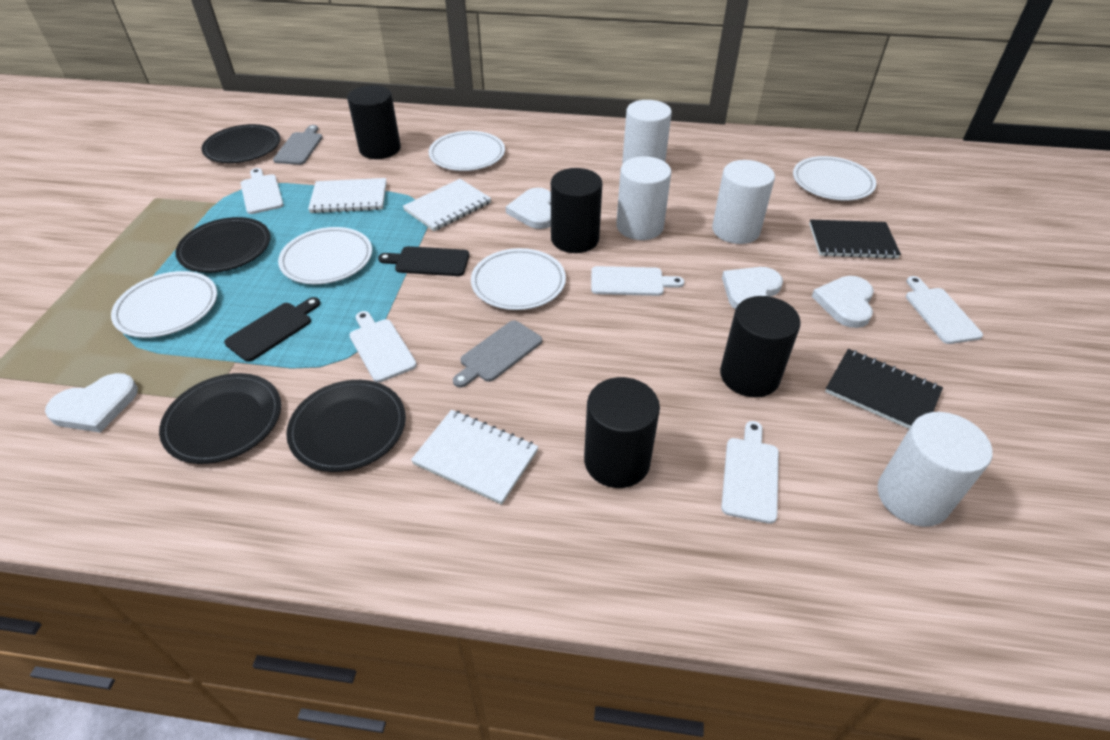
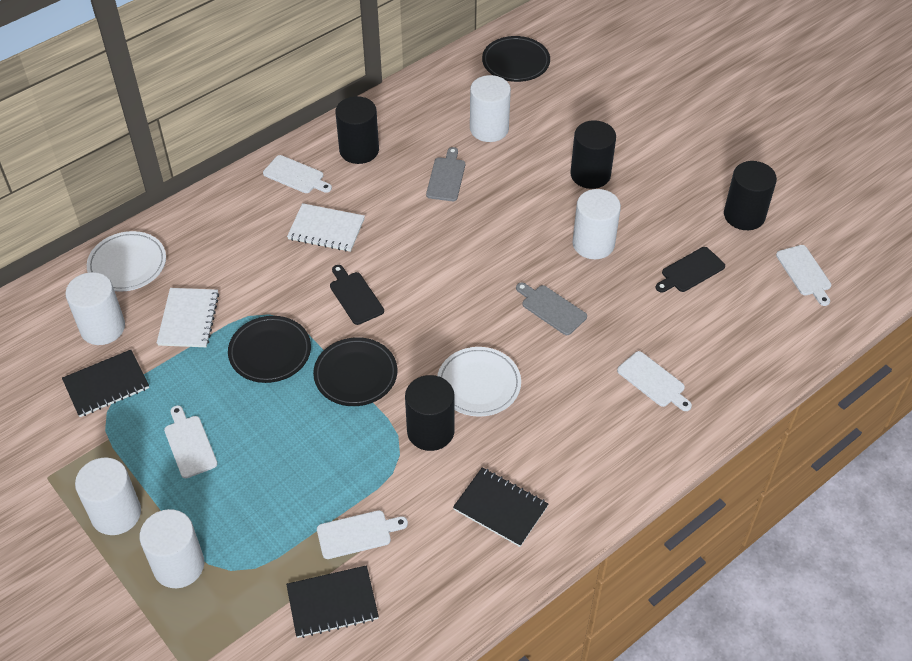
black notebook: [809,219,901,259] [825,349,943,429] = 2 -> [62,350,149,417] [286,565,379,638] [453,467,548,547] = 3
black plate: [159,373,281,464] [175,217,271,273] [202,124,280,163] [286,380,406,472] = 4 -> [228,316,311,383] [313,337,397,406] [482,36,550,82] = 3
white cylinder: [616,156,671,240] [622,100,672,164] [712,160,775,244] [877,412,992,527] = 4 -> [65,272,125,345] [75,457,141,535] [139,509,204,588] [470,75,511,142] [573,189,621,259] = 5
white heart: [45,373,138,433] [506,188,551,229] [722,267,783,309] [812,276,874,328] = 4 -> none = 0
white notebook: [308,178,387,213] [403,179,491,231] [411,410,538,505] = 3 -> [157,288,219,347] [287,203,365,252] = 2
white plate: [111,271,217,338] [278,227,372,284] [429,131,505,171] [471,248,566,310] [793,156,876,201] = 5 -> [87,231,166,292] [437,347,521,417] = 2

